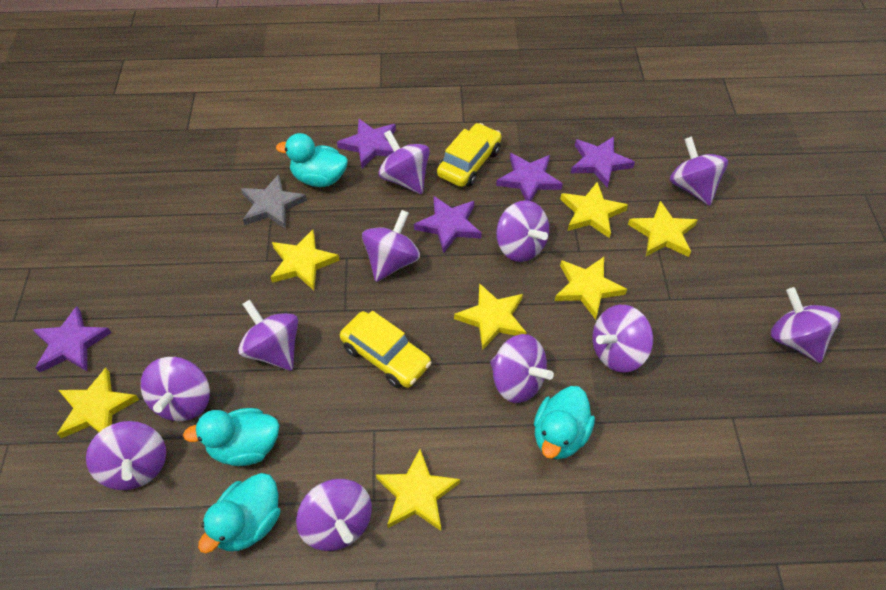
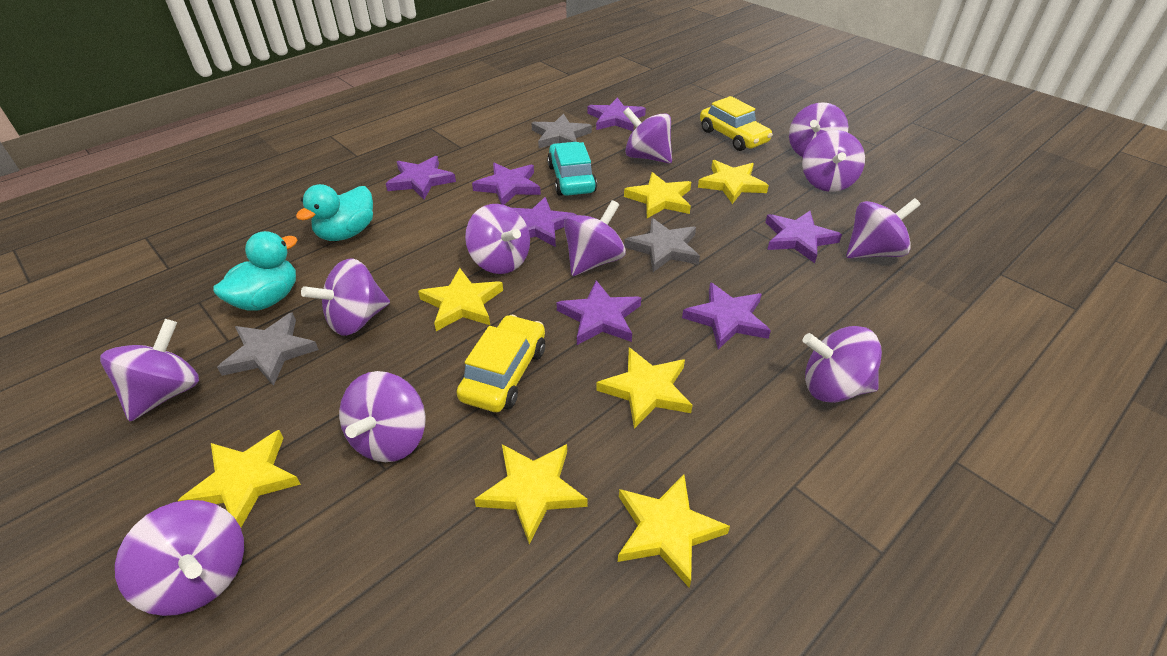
grey star: [241,174,307,229] = 1 -> [217,312,319,386] [532,113,592,148] [624,218,700,272] = 3
purple star: [33,306,111,373] [337,118,396,169] [414,196,482,254] [496,153,563,201] [571,136,635,188] = 5 -> [386,156,456,199] [472,162,541,205] [512,197,577,247] [556,280,641,345] [587,97,646,131] [682,282,771,349] [765,211,842,263] = 7
turquoise car: none = 0 -> [547,142,597,196] = 1
turquoise duck: [183,408,279,466] [198,473,280,553] [276,133,348,187] [534,386,595,459] = 4 -> [213,231,297,311] [296,184,373,241] = 2

